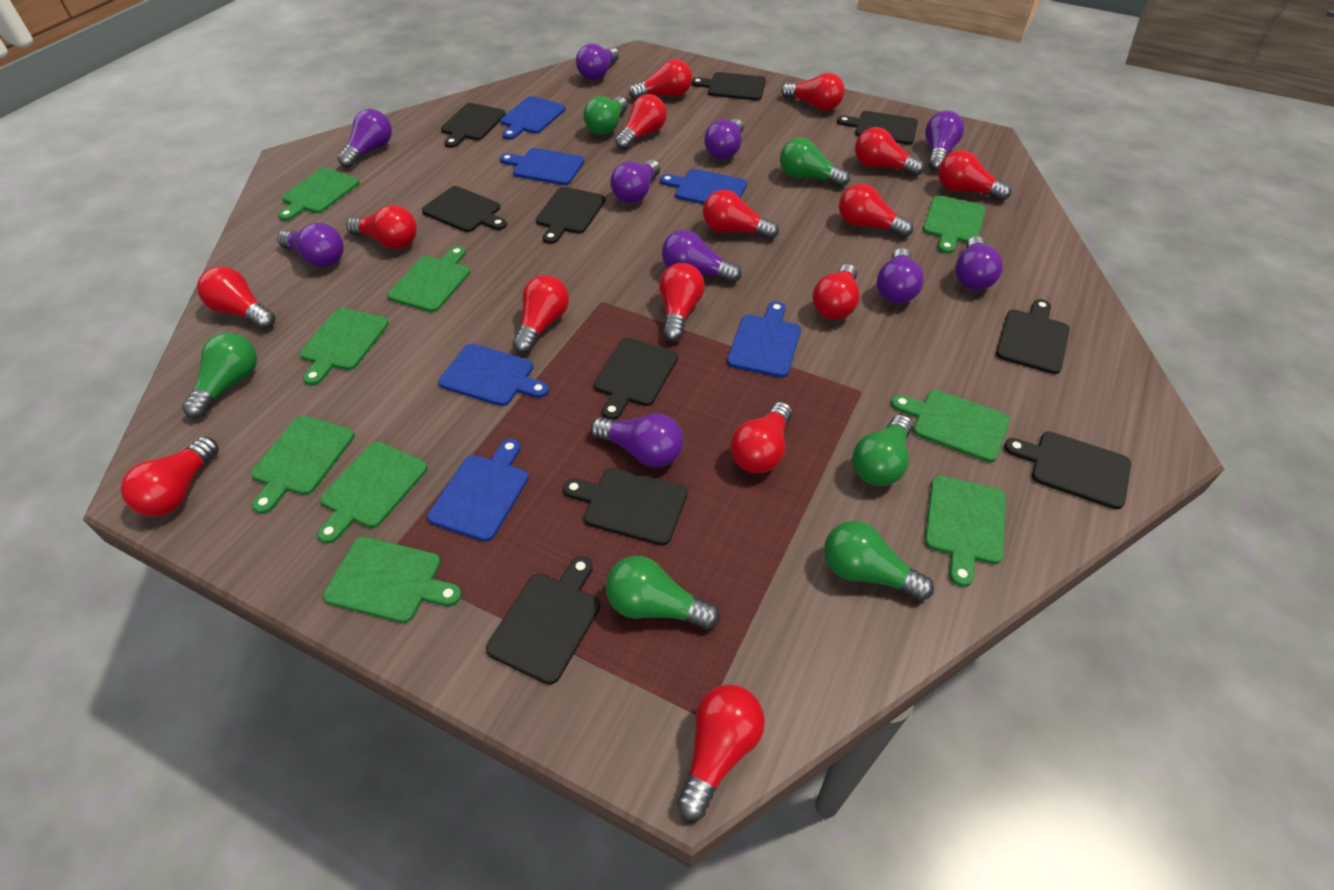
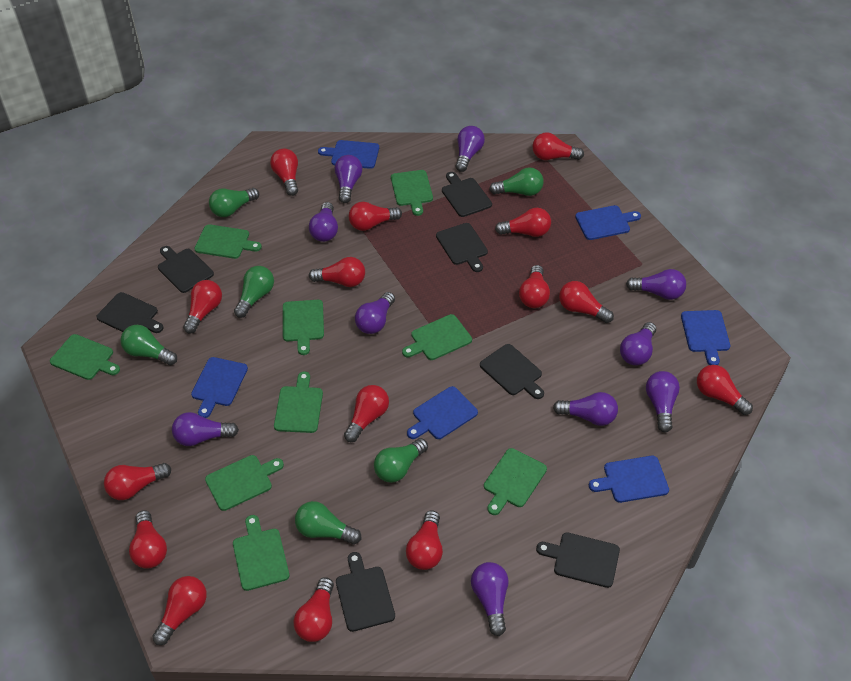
black cutting board: [422,186,507,232] [441,103,506,148] [486,556,600,685] [536,187,605,244] [563,467,687,546] [594,338,678,420] [691,72,766,100] [837,111,918,145] [996,299,1069,374] [1004,431,1131,510] = 10 -> [97,292,163,333] [158,246,214,293] [336,552,395,632] [436,223,488,272] [442,172,492,217] [480,344,544,399] [536,532,620,588] = 7

